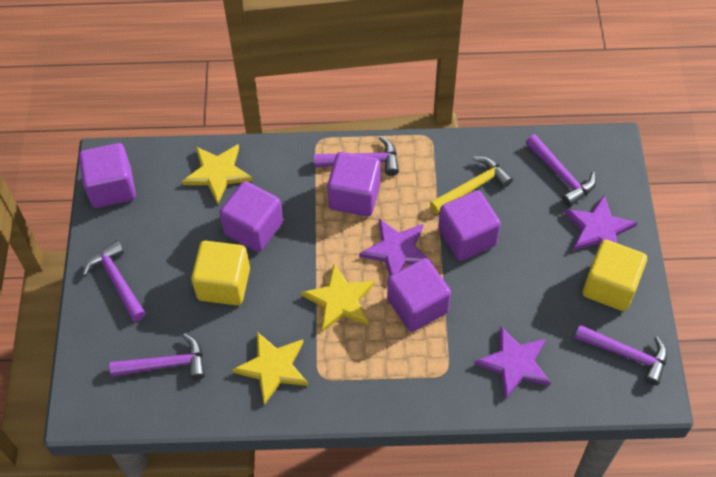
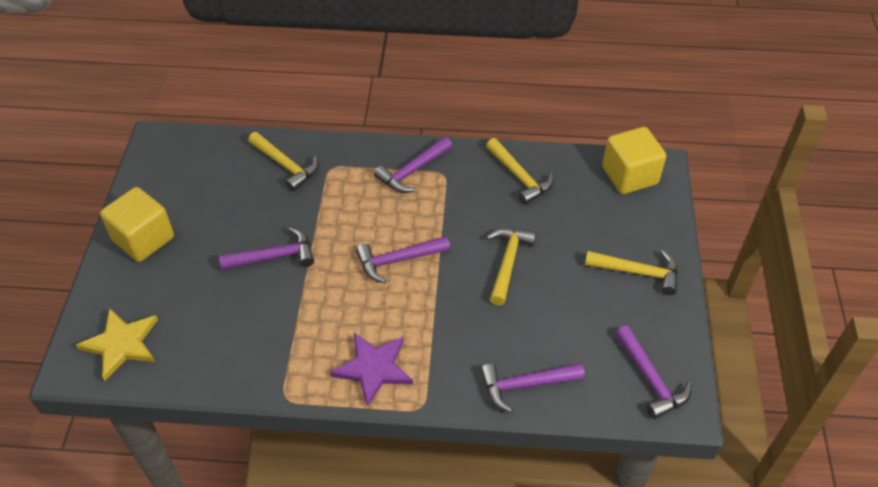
purple cube: [79,143,136,208] [219,181,283,252] [327,152,381,216] [387,258,451,332] [438,190,501,261] = 5 -> none = 0
purple star: [359,219,432,276] [474,326,551,399] [564,195,638,251] = 3 -> [330,333,413,407] = 1
yellow hammer: [430,156,513,214] = 1 -> [248,132,319,191] [486,138,554,205] [486,228,536,305] [585,250,678,295] = 4
yellow star: [182,144,253,204] [232,332,308,405] [301,264,375,332] = 3 -> [76,308,158,381] = 1

